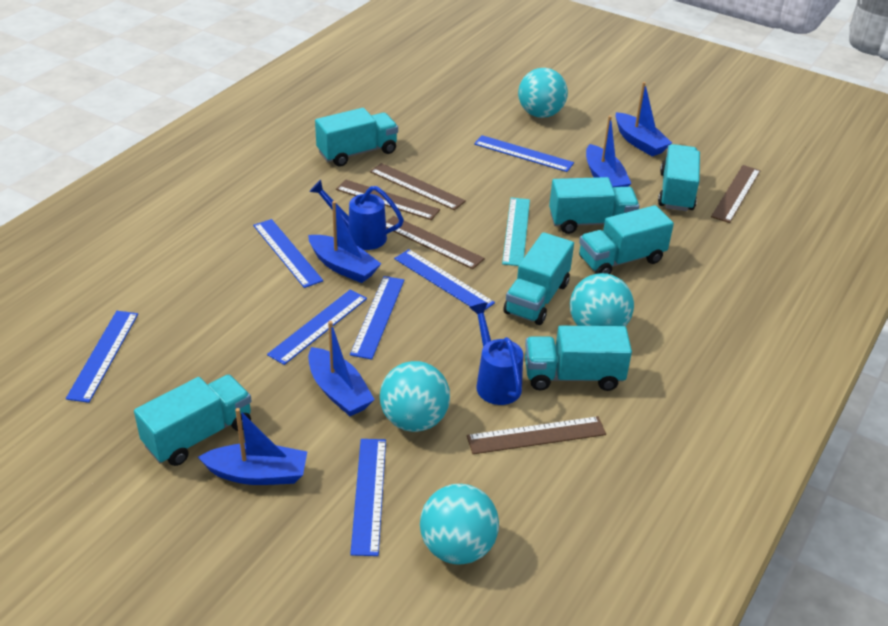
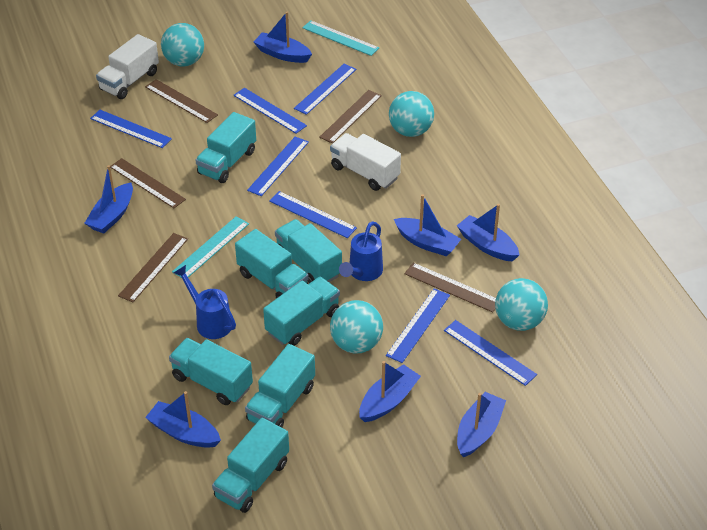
blue boat: [198,408,307,485] [308,201,381,283] [308,321,375,416] [586,116,631,187] [616,82,672,157] = 5 -> [84,165,133,234] [145,391,221,448] [254,12,312,63] [359,361,421,422] [394,194,461,256] [457,204,519,261] [457,392,506,457] = 7
turquoise ruler: [502,198,530,266] = 1 -> [172,216,249,278] [302,20,379,56] = 2
white truck: none = 0 -> [96,34,159,99] [330,133,401,191] = 2

